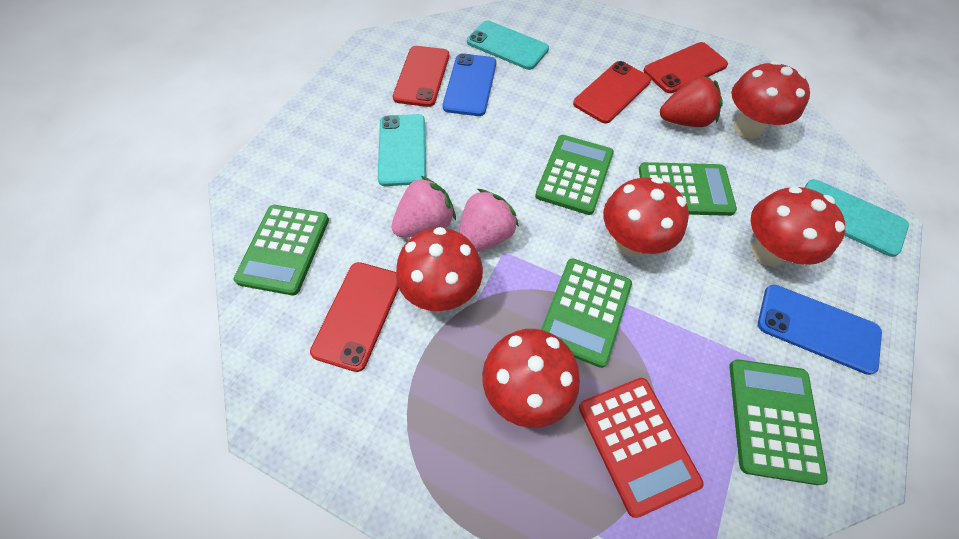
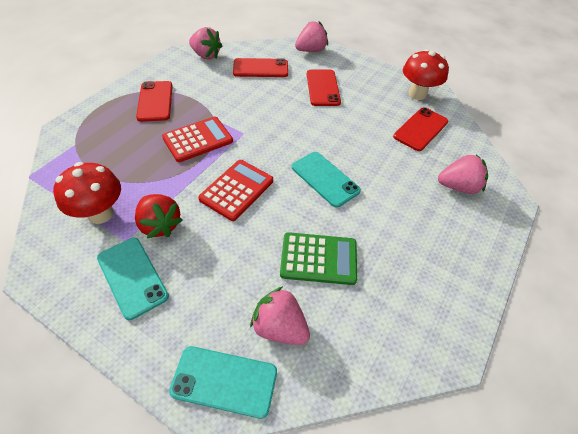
blue phone: [443,53,496,116] [758,284,882,375] = 2 -> none = 0
green calculator: [234,205,329,295] [535,135,614,215] [541,258,632,368] [639,162,737,216] [729,359,828,485] = 5 -> [280,232,357,285] = 1
pink strawberry: [391,175,456,237] [459,189,519,252] = 2 -> [189,27,222,59] [250,286,310,345] [295,21,328,52] [438,154,488,194] = 4
red calculator: [579,378,703,518] = 1 -> [162,117,233,162] [198,160,273,221] = 2
red mushroom: [396,227,483,311] [482,329,580,428] [603,177,689,257] [731,60,810,139] [751,186,845,266] = 5 -> [53,162,121,224] [403,49,449,100] = 2

